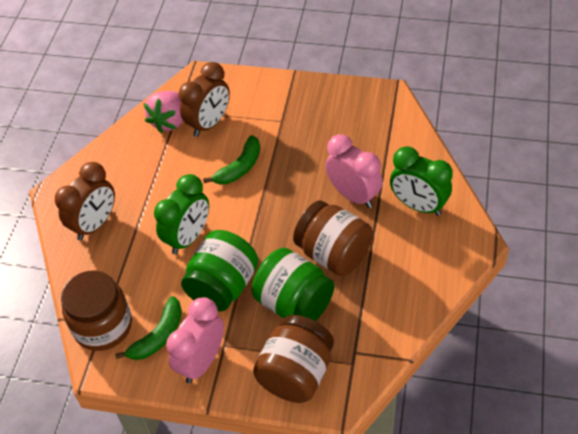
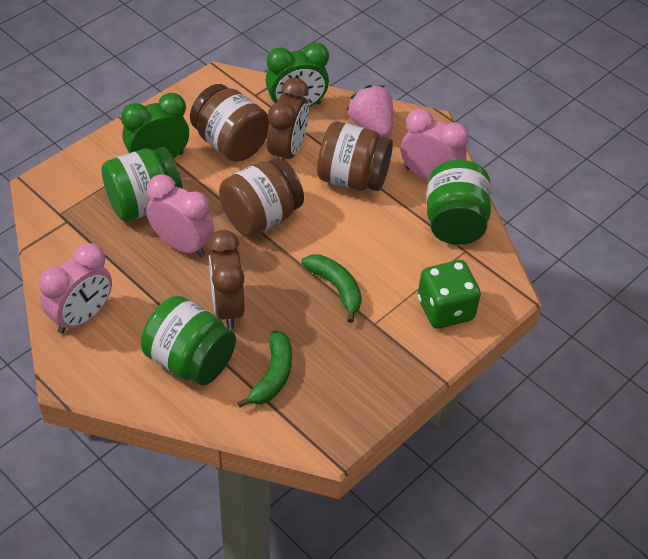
green dice: none = 0 -> [418,260,481,329] = 1
green jar: [181,230,258,311] [252,248,334,321] = 2 -> [101,147,183,221] [141,296,236,386] [427,160,491,245] = 3
pink clock: [166,297,224,384] [325,134,382,208] = 2 -> [39,243,112,334] [146,174,214,257] [401,109,469,181] = 3

